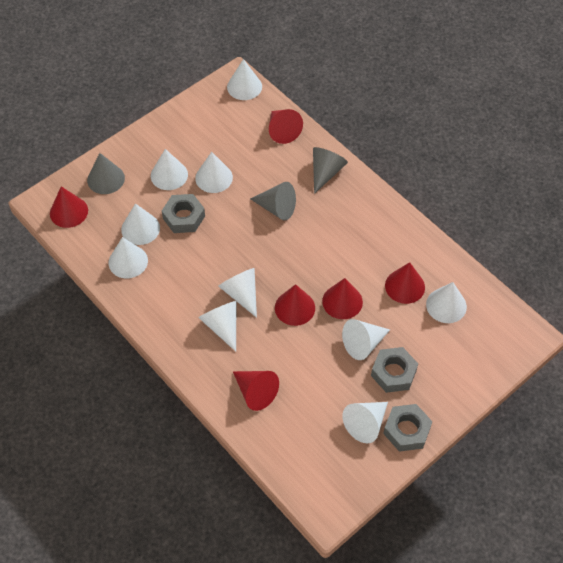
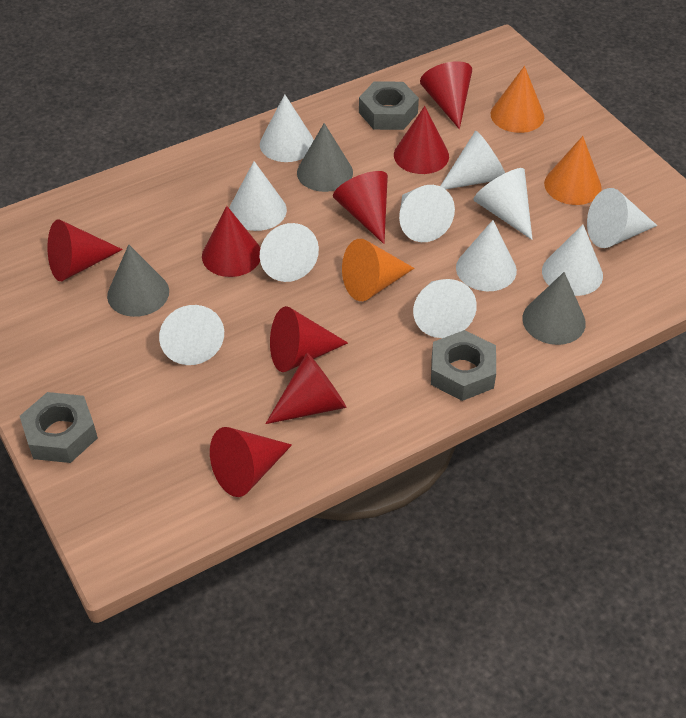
orange cone: none = 0 -> [342,239,414,301] [491,66,544,133] [544,136,602,205] = 3
red cone: [50,186,88,228] [233,371,279,411] [269,109,303,144] [275,284,315,326] [322,278,363,319] [385,262,425,304] = 6 -> [47,219,123,281] [202,206,260,277] [210,427,292,497] [265,353,346,424] [270,306,348,372] [333,171,388,244] [394,106,449,174] [420,61,472,129] = 8
white cone: [109,237,148,279] [121,203,160,245] [151,149,188,190] [195,152,233,193] [199,301,236,352] [218,268,257,318] [227,59,262,100] [342,319,390,360] [342,402,388,443] [426,282,467,323] = 10 -> [159,305,224,365] [229,161,287,231] [260,94,314,162] [260,223,319,282] [399,185,455,242] [413,279,477,338] [440,131,505,189] [456,220,517,291] [474,168,533,240] [542,224,603,296] [587,188,657,248] = 11

